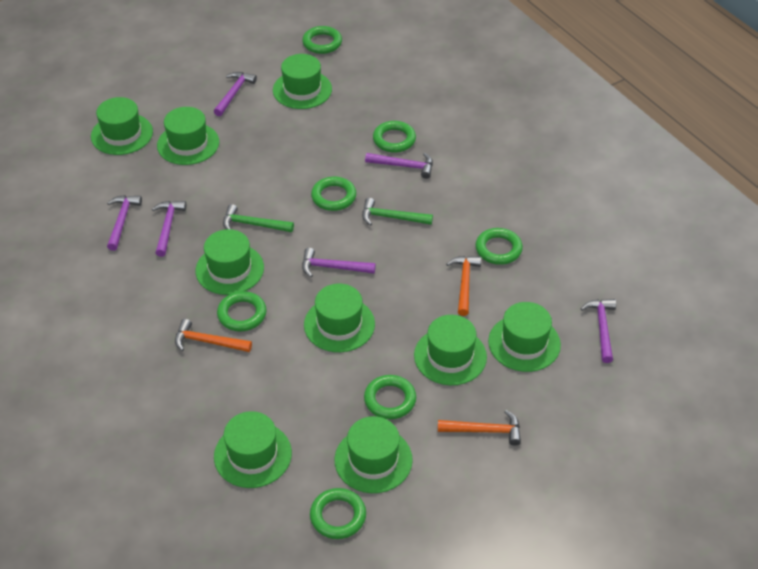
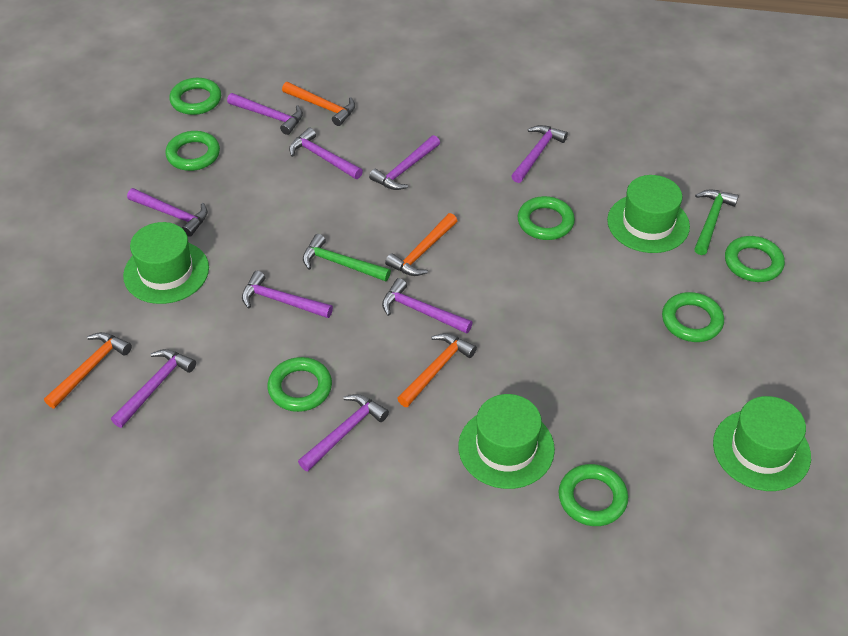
green hat: [91,97,153,155] [157,107,219,165] [196,229,264,295] [214,411,292,488] [273,54,332,109] [304,284,375,352] [335,416,413,493] [414,315,487,385] [488,302,561,372] = 9 -> [123,222,209,304] [458,394,555,489] [607,175,690,253] [713,396,811,491] = 4
orange hammer: [175,319,252,352] [438,410,521,446] [446,256,481,316] = 3 -> [44,332,132,409] [282,82,355,126] [385,213,457,276] [397,333,477,407] = 4
purple hammer: [107,195,142,251] [152,201,186,257] [214,72,257,116] [302,248,376,277] [365,153,433,179] [581,299,616,363] = 6 -> [111,349,196,428] [127,188,208,237] [227,93,303,135] [242,271,333,318] [289,128,363,179] [298,394,389,471] [369,135,440,190] [382,278,473,334] [512,125,568,183] = 9

